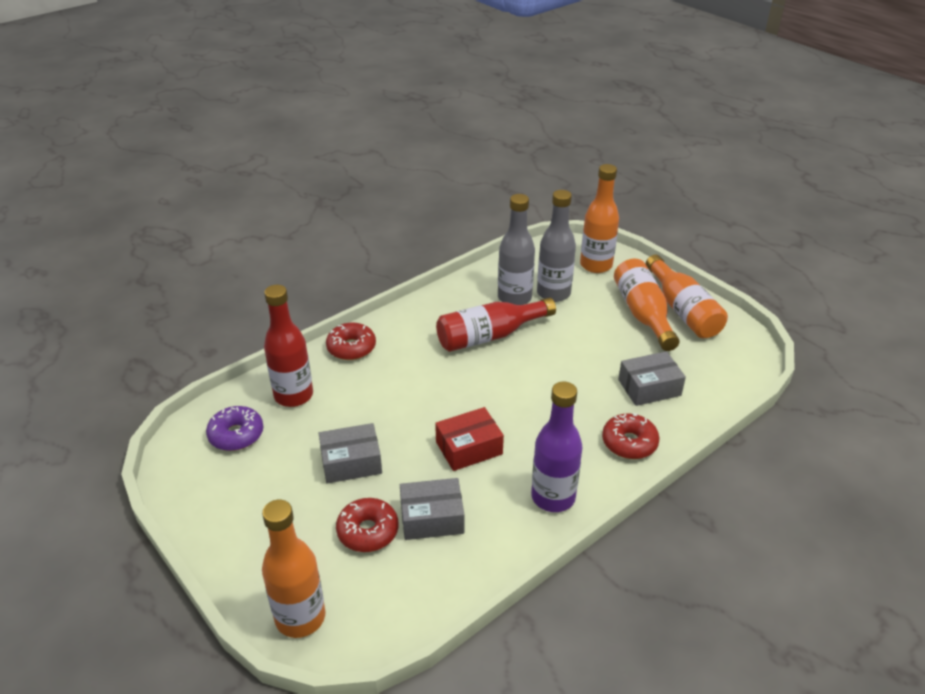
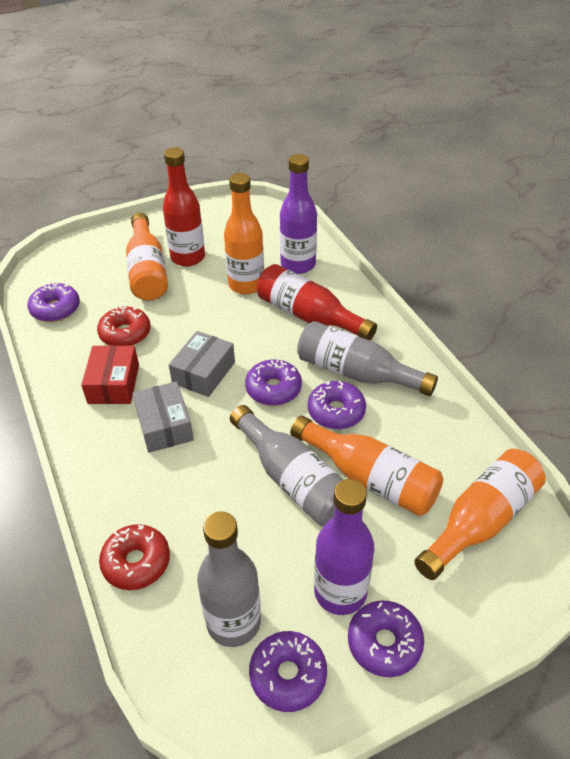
grey bottle: [498,194,535,305] [537,190,576,302] = 2 -> [197,511,261,647] [230,405,344,527] [297,321,438,396] = 3
grey box: [318,423,382,484] [400,478,464,540] [618,351,686,406] = 3 -> [133,381,194,453] [169,331,235,397] = 2
purple bottle: [531,381,582,512] = 1 -> [280,154,317,274] [314,479,374,615] = 2
purple donut: [206,406,263,451] = 1 -> [27,283,80,322] [245,358,302,406] [249,631,327,712] [308,381,366,429] [348,601,424,677] = 5
red donut: [326,323,376,360] [336,498,398,552] [602,413,660,459] = 3 -> [97,307,151,346] [99,524,170,590] = 2

